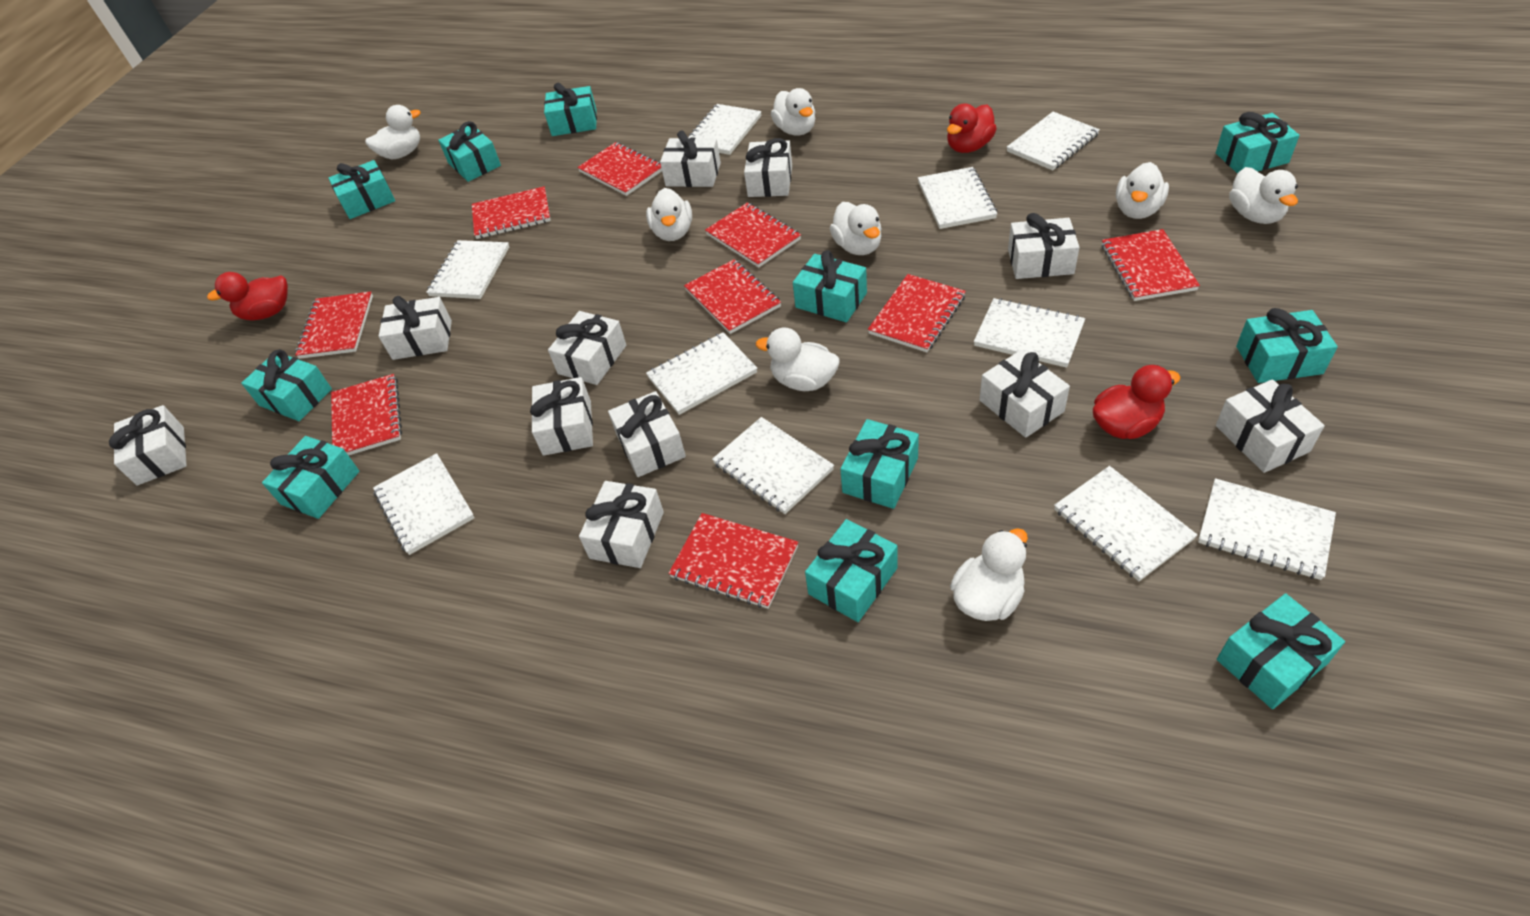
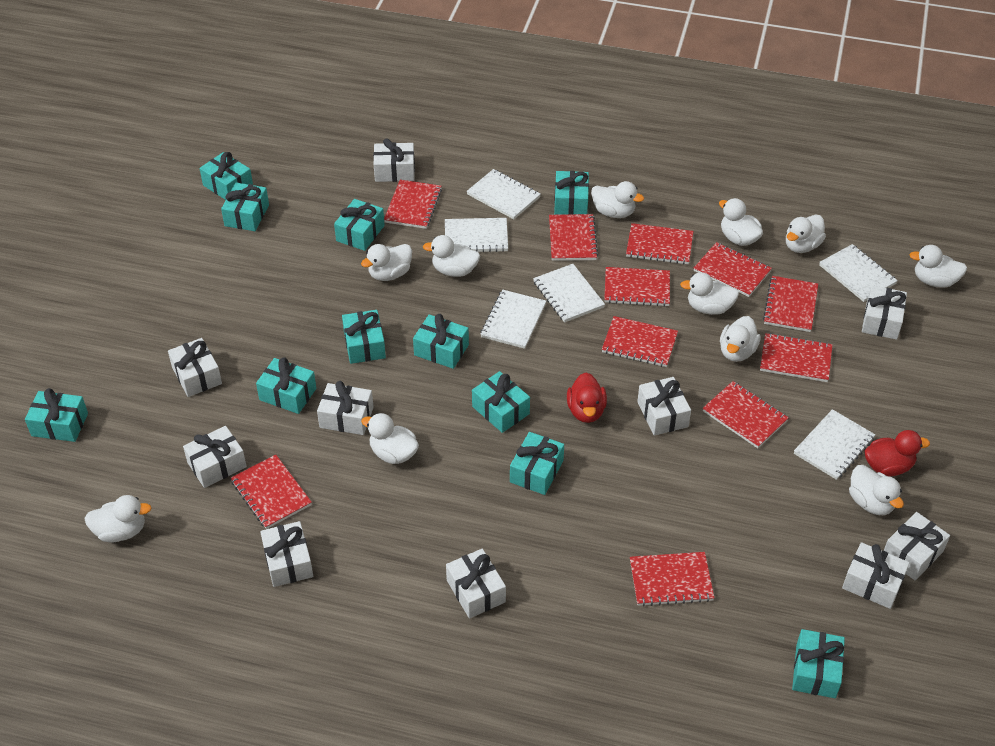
red duck: [207,272,288,321] [947,104,997,153] [1093,365,1181,439] = 3 -> [567,372,607,423] [864,430,930,476] = 2
red notebook: [295,291,373,359] [331,374,402,456] [472,186,551,239] [577,142,662,196] [668,513,798,609] [684,259,781,334] [705,203,801,268] [868,274,966,352] [1102,229,1200,301] = 9 -> [231,455,312,529] [384,180,442,229] [549,214,598,261] [602,316,678,367] [604,267,670,307] [626,223,693,264] [630,552,714,607] [694,242,772,297] [702,381,789,448] [760,333,833,382] [763,276,818,332] = 11
white duck: [365,105,420,159] [646,188,692,241] [756,328,840,391] [771,88,815,135] [830,202,882,255] [950,528,1028,621] [1116,162,1169,219] [1229,167,1298,224] = 8 -> [84,495,152,542] [361,244,412,281] [361,413,419,464] [423,235,480,277] [591,181,644,218] [680,273,739,315] [719,198,763,246] [720,316,761,362] [786,215,826,253] [849,465,904,515] [909,245,967,288] = 11
white gift: [109,405,187,486] [379,296,452,360] [530,377,593,456] [548,311,626,385] [579,481,664,568] [608,391,686,477] [660,130,721,187] [744,138,792,197] [979,350,1070,438] [1008,213,1079,279] [1216,379,1325,473] = 11 -> [168,338,222,397] [183,426,247,488] [260,521,313,587] [317,381,374,435] [373,138,415,182] [446,549,506,618] [637,377,691,436] [842,542,910,609] [862,285,907,340] [884,512,950,580] = 10
white notebook: [373,453,475,555] [426,240,509,299] [646,332,757,415] [688,104,762,155] [712,417,834,514] [918,167,997,229] [974,298,1085,368] [1007,112,1100,170] [1054,466,1197,581] [1198,478,1336,580] = 10 -> [445,218,508,252] [466,169,541,219] [480,290,546,349] [533,264,605,322] [794,409,875,480] [819,244,898,302] = 6

